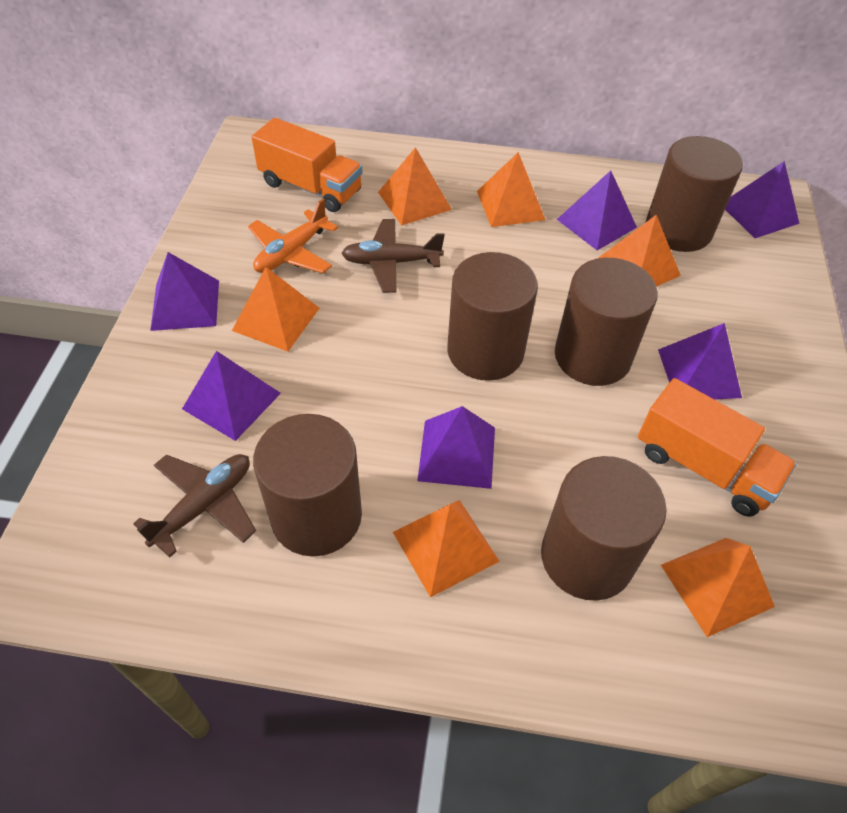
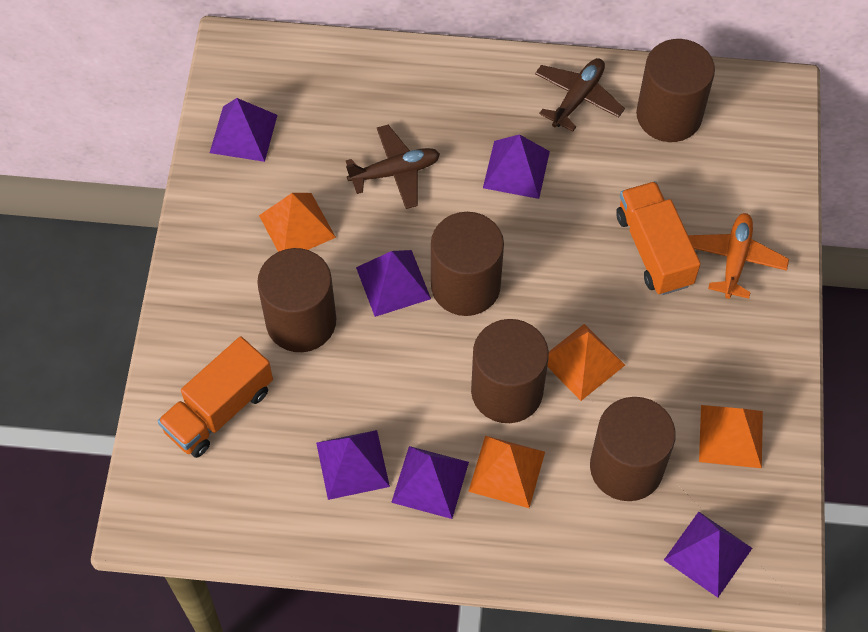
orange pyramid: [232,267,320,352] [378,147,452,226] [393,500,500,598] [477,152,545,227] [597,214,681,287] [661,538,775,637] = 6 -> [259,193,336,252] [468,436,545,508] [547,324,625,401] [699,405,763,468] = 4

